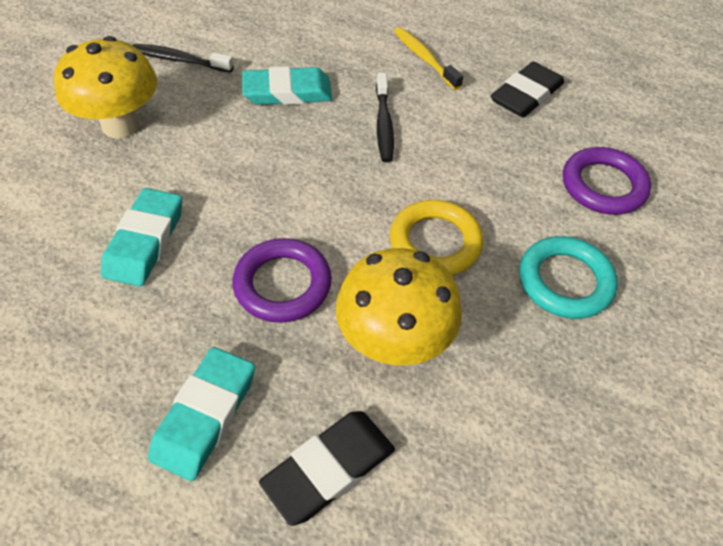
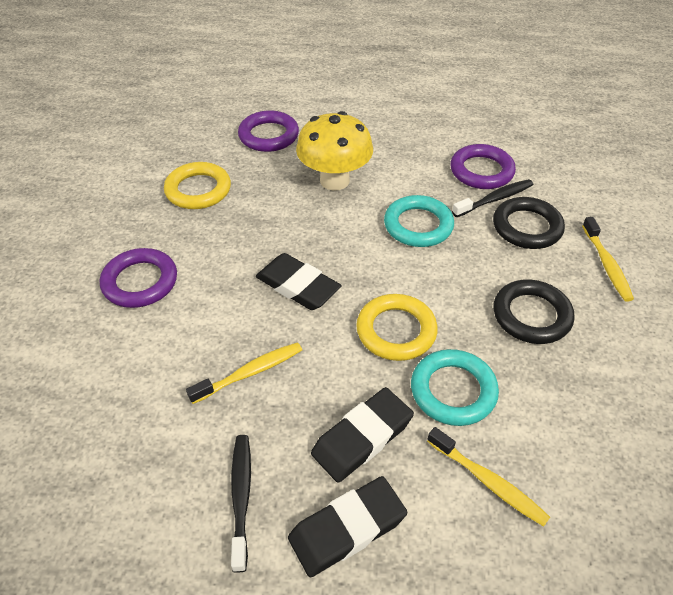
black eraser: [259,411,395,526] [491,62,564,118] = 2 -> [256,253,342,310] [288,476,407,577] [311,387,414,483] = 3
black ring: none = 0 -> [493,197,565,249] [493,280,574,344] = 2
purple ring: [233,238,332,323] [563,147,651,215] = 2 -> [100,248,177,308] [238,110,299,152] [451,144,516,189] = 3
turquoise eraser: [101,188,182,287] [148,347,255,481] [242,66,332,105] = 3 -> none = 0
turquoise ring: [519,236,618,319] = 1 -> [384,195,454,247] [411,349,499,426] = 2
yellow mushroom: [54,36,157,138] [336,248,462,365] = 2 -> [296,111,373,191] = 1
yellow ring: [390,200,483,275] = 1 -> [164,162,231,209] [356,294,438,361] = 2
yellow toothbrush: [394,27,463,90] = 1 -> [186,342,302,404] [427,427,550,527] [582,217,634,302] = 3

